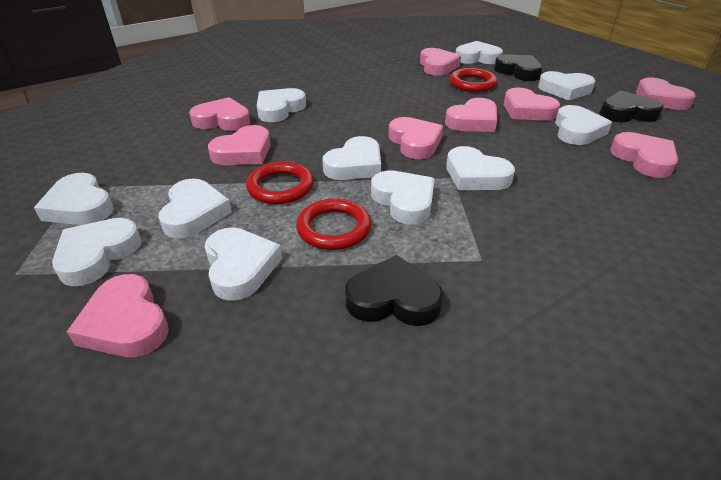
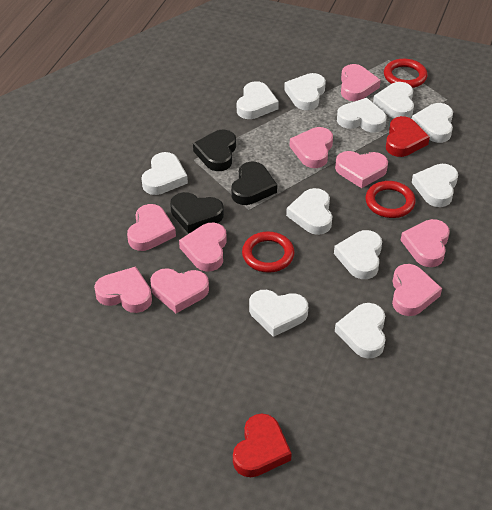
red heart: none = 0 -> [233,414,292,477] [386,116,430,157] = 2

